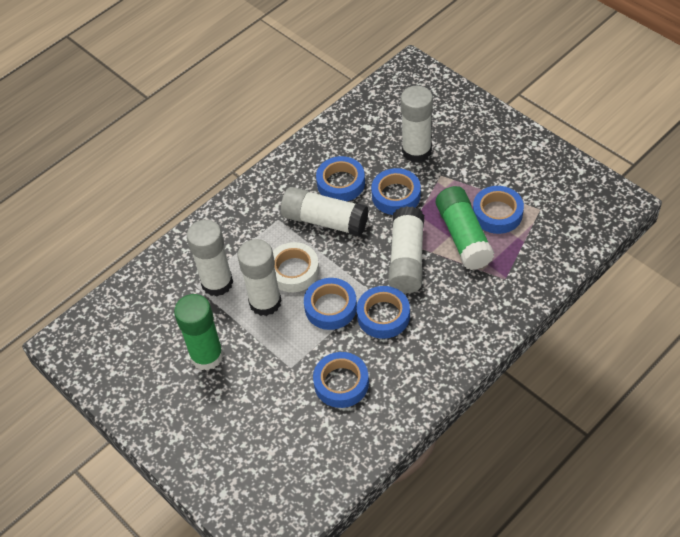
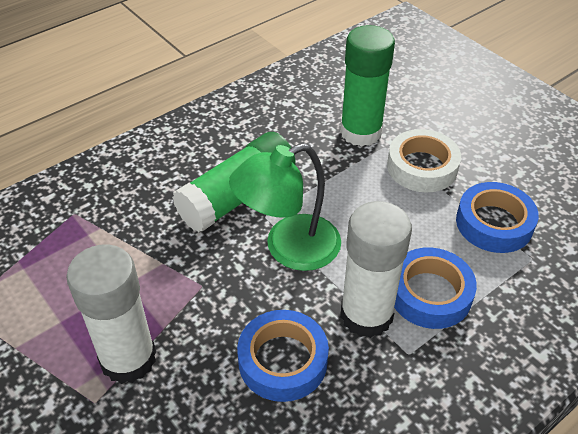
blue tape: [304,278,357,330] [313,352,369,408] [316,156,365,201] [357,286,410,339] [371,168,421,215] [473,186,524,234] = 6 -> [237,310,329,402] [394,247,477,329] [456,182,539,253] = 3
green lamp: none = 0 -> [229,143,341,271] = 1
white glue stick: [187,220,233,296] [237,239,282,316] [281,187,369,236] [388,206,424,293] [401,86,433,163] = 5 -> [66,244,156,384] [340,201,412,338] = 2

